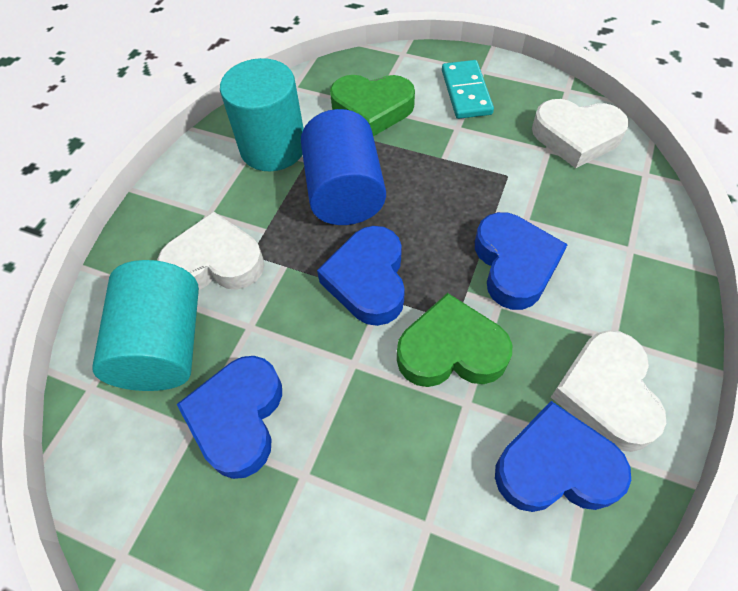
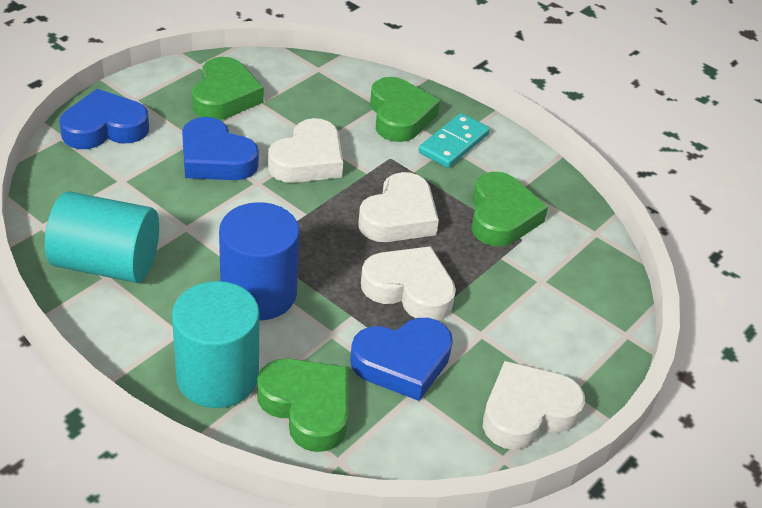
blue heart: [177,356,282,479] [317,226,405,326] [475,212,568,310] [495,401,631,512] = 4 -> [59,89,149,149] [182,117,259,180] [350,318,453,401] = 3
green heart: [330,75,415,136] [397,293,512,387] = 2 -> [192,57,264,120] [257,359,348,452] [370,77,440,142] [471,172,548,246] = 4
white heart: [157,212,265,290] [532,99,629,168] [551,330,666,452] = 3 -> [268,118,343,183] [358,172,439,242] [361,246,456,321] [483,361,585,450] = 4

